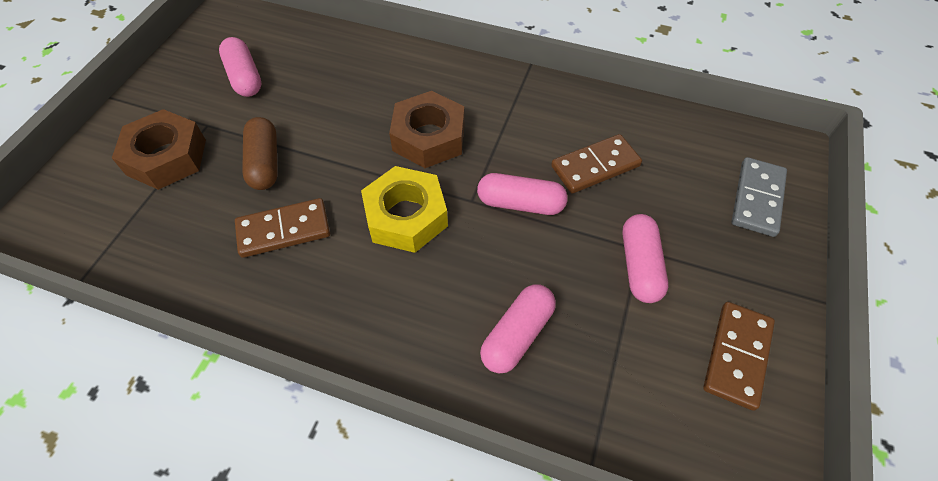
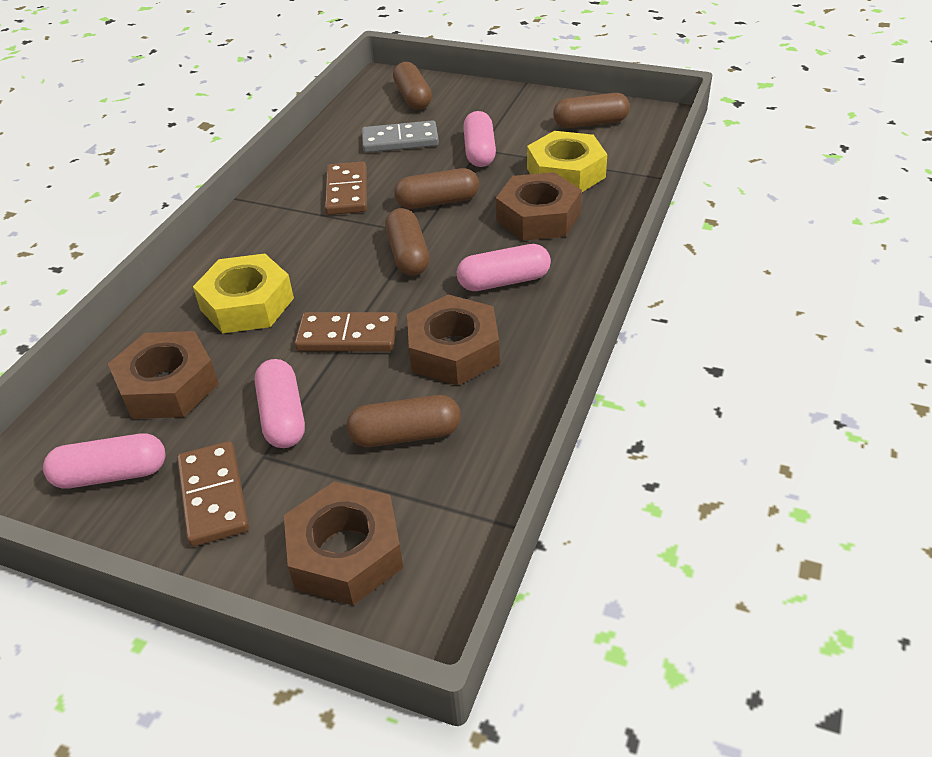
brown capsule: [242,117,278,190] = 1 -> [346,395,461,447] [385,208,430,276] [393,62,432,110] [394,168,479,209] [553,93,630,128] = 5
brown nut: [112,109,206,190] [389,91,465,168] = 2 -> [108,331,219,419] [284,482,403,605] [407,295,500,386] [496,172,582,241] = 4
yellow nut: [361,166,448,253] = 1 -> [193,254,294,334] [527,131,607,192] = 2

